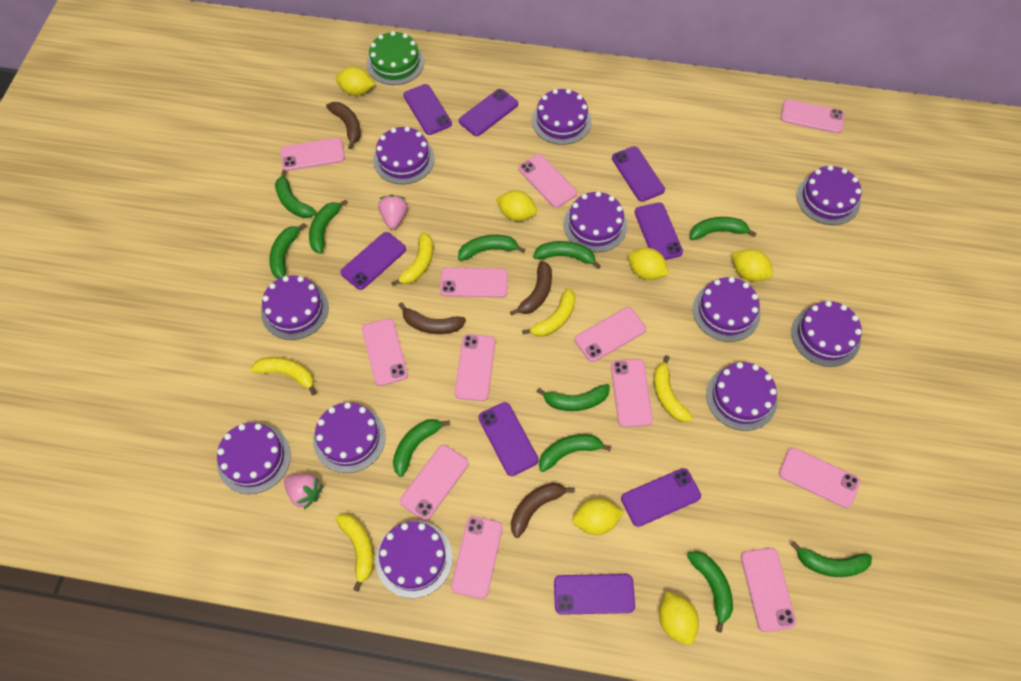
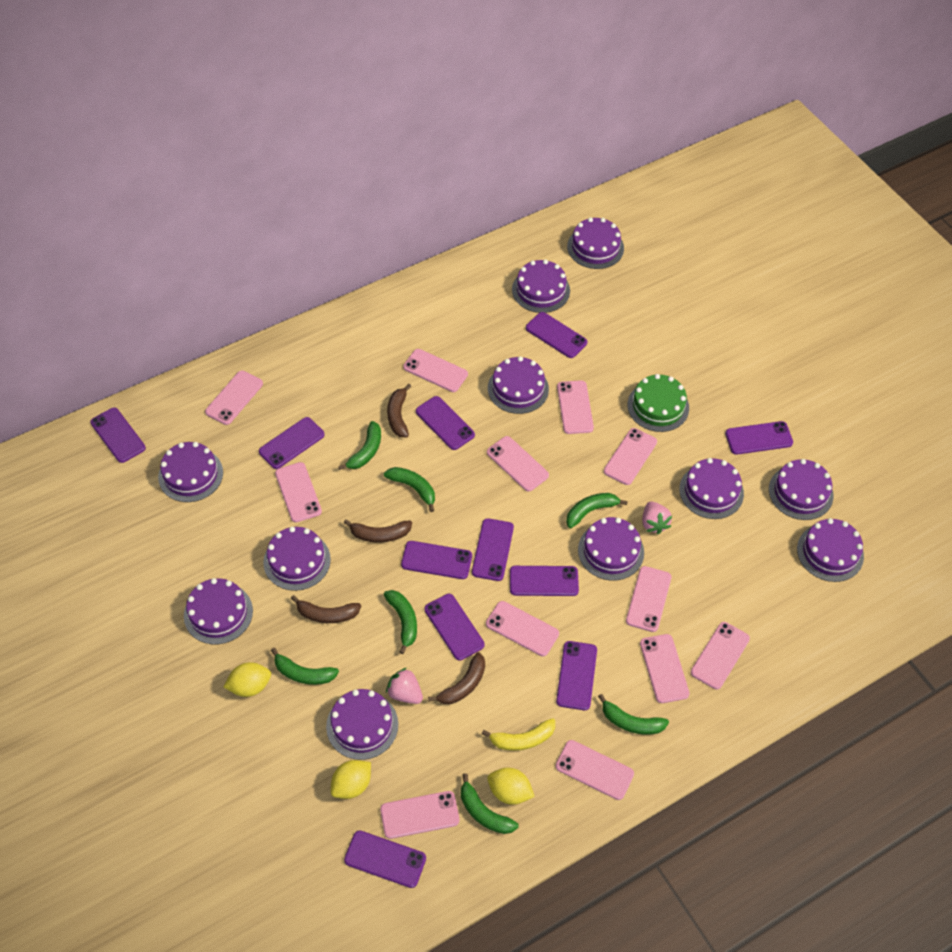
green banana: [269,223,306,279] [275,170,317,218] [309,200,348,254] [393,419,450,477] [458,235,525,261] [533,241,601,269] [536,384,610,411] [539,434,611,472] [687,551,733,632] [690,217,757,240] [790,541,872,577] = 11 -> [271,648,339,685] [338,421,381,470] [384,467,435,512] [384,590,417,654] [461,773,519,834] [566,493,628,528] [598,694,669,735] = 7
purple phone: [341,232,406,290] [403,84,452,135] [459,89,518,136] [479,402,539,476] [554,574,635,615] [612,146,665,202] [621,468,701,527] [635,202,683,260] = 8 -> [90,407,146,463] [259,417,325,469] [344,830,426,888] [401,541,472,579] [416,396,475,450] [424,594,485,661] [472,518,514,581] [510,566,579,596] [526,312,587,358] [556,641,597,710] [725,421,793,455] = 11
yellow banana: [251,357,316,395] [336,514,374,592] [391,232,433,286] [522,288,576,337] [654,355,693,422] = 5 -> [482,718,555,751] = 1
yellow lemon: [336,67,375,96] [496,190,537,221] [572,498,624,535] [628,248,669,280] [659,591,699,645] [732,249,773,282] = 6 -> [224,662,271,697] [331,760,371,799] [487,768,535,805] = 3

